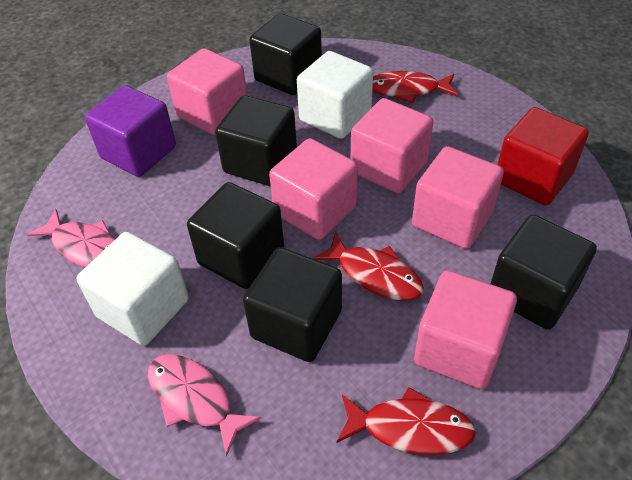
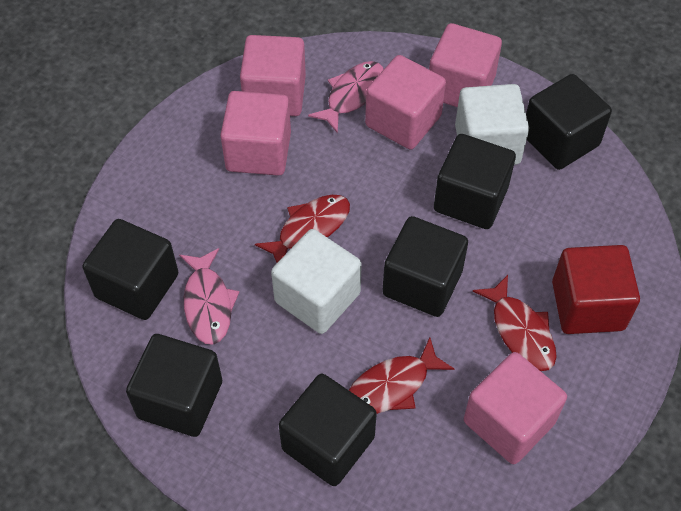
black cube: [187,182,284,289] [215,95,297,186] [243,247,342,362] [250,14,322,95] [491,215,597,330] = 5 -> [83,219,178,320] [126,334,222,437] [279,374,377,486] [382,216,468,317] [434,134,516,229] [526,74,612,170] = 6
purple cube: [85,85,176,177] = 1 -> none = 0

